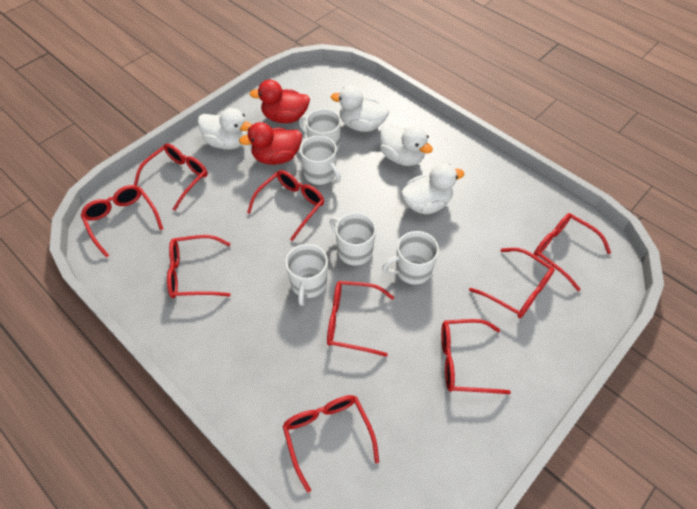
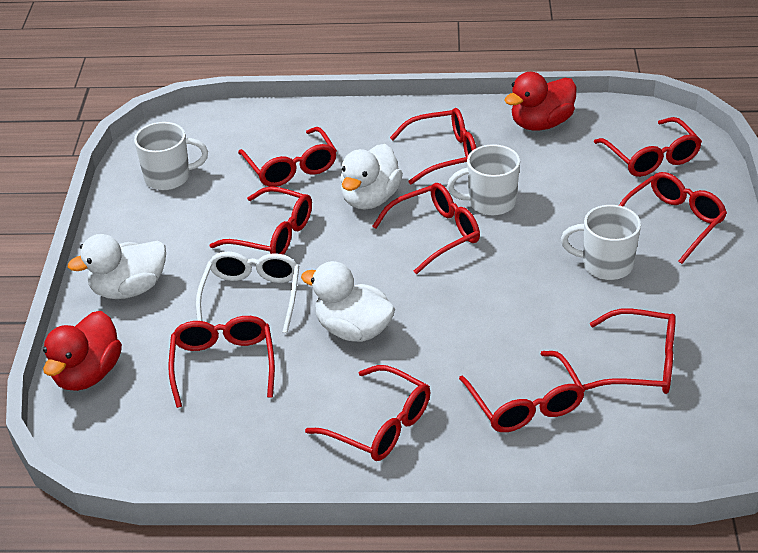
red glasses: [81,185,163,258] [134,144,208,210] [167,235,231,298] [247,170,325,241] [283,395,379,493] [327,281,394,357] [441,319,511,394] [469,248,555,318] [534,213,611,291] = 9 -> [169,316,275,408] [210,186,312,255] [238,127,337,187] [305,365,430,461] [372,183,480,274] [390,108,476,184] [459,351,585,432] [582,309,676,394] [594,117,702,177] [619,172,727,264] = 10
white duck: [198,108,252,150] [331,85,389,132] [380,123,433,166] [401,163,464,214] = 4 -> [68,234,166,299] [301,261,395,342] [340,144,403,210] = 3
white glasses: none = 0 -> [196,251,299,333] = 1
white mug: [285,244,328,306] [299,109,341,151] [300,135,341,185] [329,213,376,265] [382,231,439,285] = 5 -> [134,122,208,190] [447,144,520,216] [561,205,641,280] = 3

